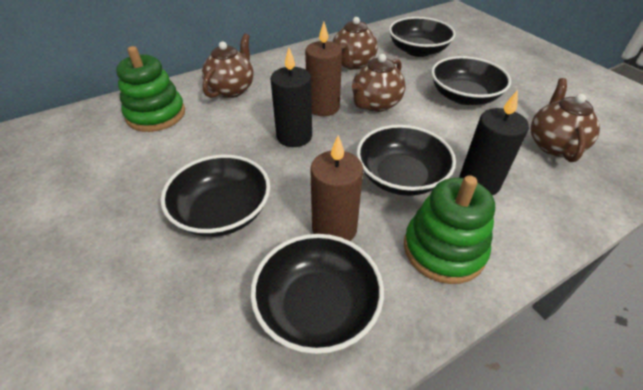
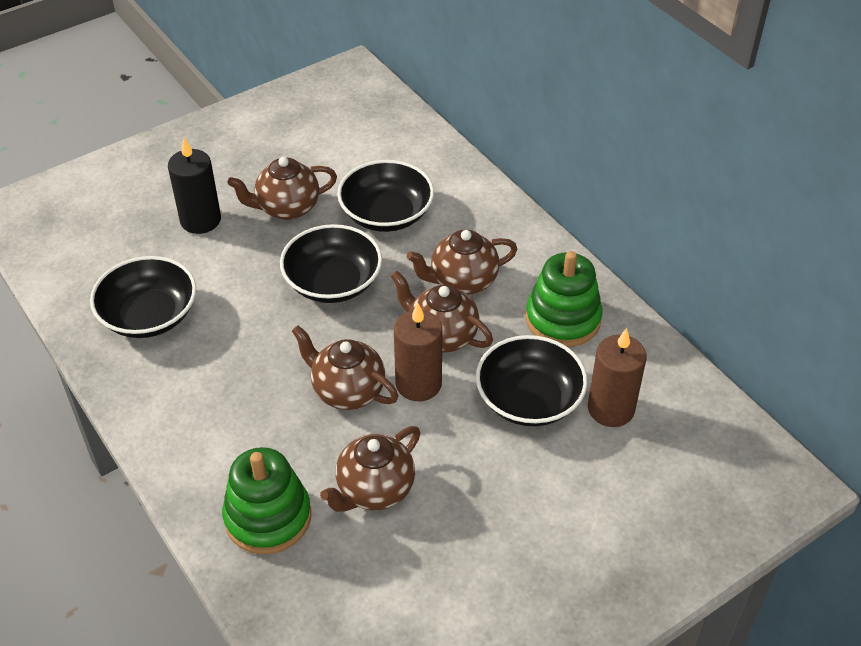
black bowl: [160,155,270,237] [250,234,384,354] [357,125,456,196] [389,17,456,57] [431,56,511,105] = 5 -> [90,256,196,338] [280,224,382,303] [337,160,434,232] [476,335,588,426] = 4
black candle: [271,48,312,147] [459,90,529,196] = 2 -> [168,138,221,234] = 1
brown teapot: [202,34,254,98] [332,17,378,70] [352,54,406,112] [530,78,600,162] = 4 -> [227,157,337,220] [292,325,398,410] [320,426,420,512] [391,271,493,353] [407,229,517,295] = 5

